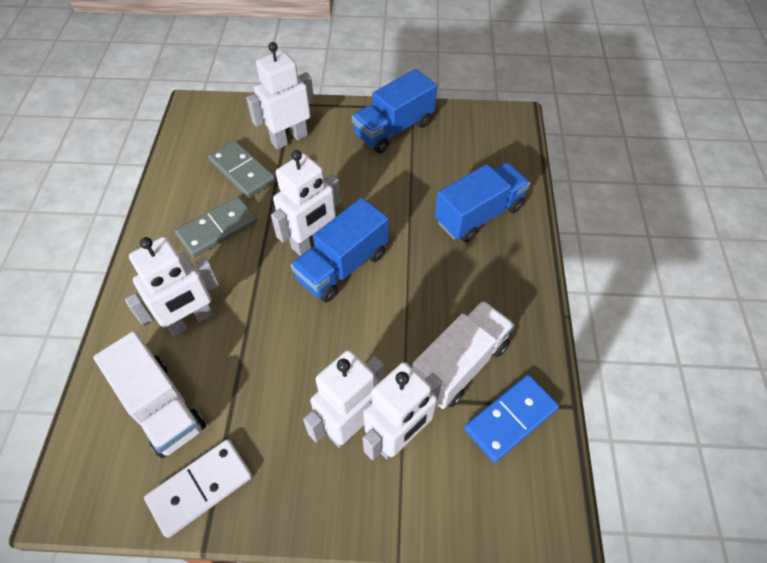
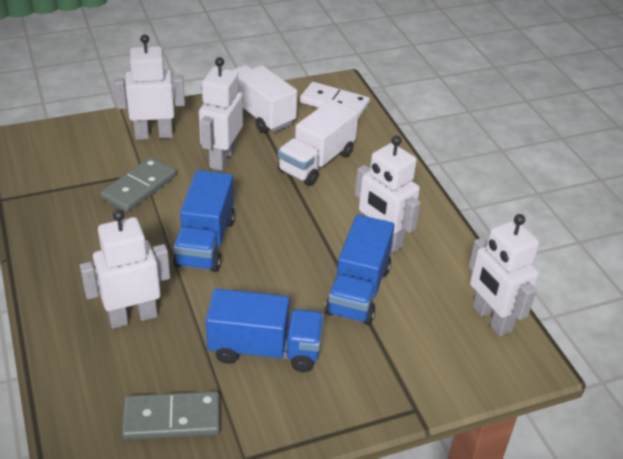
blue domino: [464,375,559,463] = 1 -> none = 0

